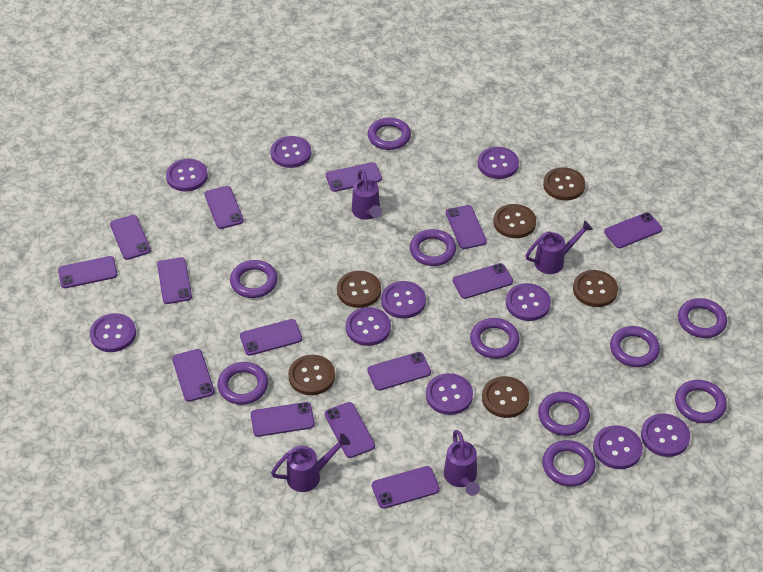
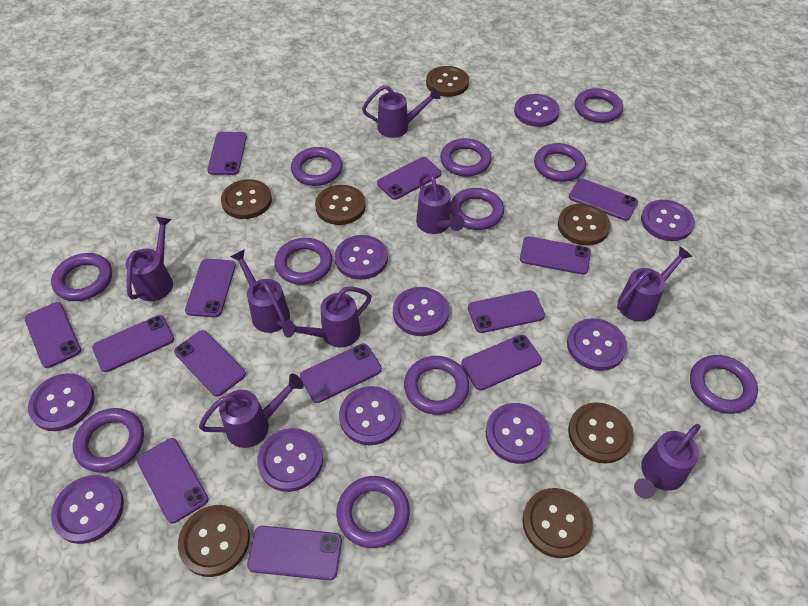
brown button: [288,355,335,395] [337,271,381,308] [482,376,530,418] [493,204,536,238] [543,167,585,200] [573,270,618,307] = 6 -> [178,505,250,577] [221,179,272,219] [315,185,366,225] [426,66,469,97] [523,488,593,558] [558,204,611,245] [568,402,634,463] = 7
purple phone: [58,256,117,288] [110,215,151,260] [157,257,192,304] [172,349,215,402] [204,186,244,229] [240,319,302,356] [251,402,315,437] [325,402,375,458] [326,162,382,192] [367,352,431,391] [372,466,440,509] [446,205,487,249] [453,263,513,299] [604,212,662,248] = 14 -> [25,302,81,368] [92,315,174,372] [137,438,209,523] [174,330,246,397] [185,259,236,317] [207,132,247,175] [247,526,342,580] [300,344,382,403] [377,157,442,200] [461,335,542,390] [468,290,545,333] [520,236,591,275] [569,179,638,221] = 13
purple ring: [218,362,268,405] [230,260,278,298] [368,117,411,150] [410,229,456,266] [470,318,520,359] [538,392,590,436] [542,440,596,487] [610,326,660,367] [675,380,727,423] [678,298,727,338] = 10 -> [51,253,112,301] [73,408,144,473] [275,238,332,285] [291,147,343,186] [337,476,410,548] [404,356,469,415] [440,138,492,177] [450,188,504,230] [534,143,586,182] [575,88,623,123] [690,355,758,414] = 11
purple watering can: [271,433,350,492] [352,169,382,220] [444,430,480,496] [525,220,593,274] = 4 -> [125,216,173,301] [199,374,304,448] [230,249,290,333] [283,287,372,347] [362,85,441,138] [416,172,464,234] [617,246,693,322] [634,424,701,499] = 8

